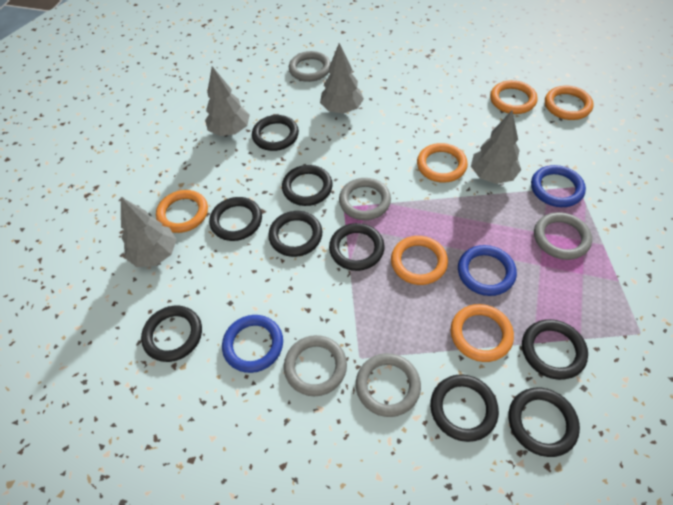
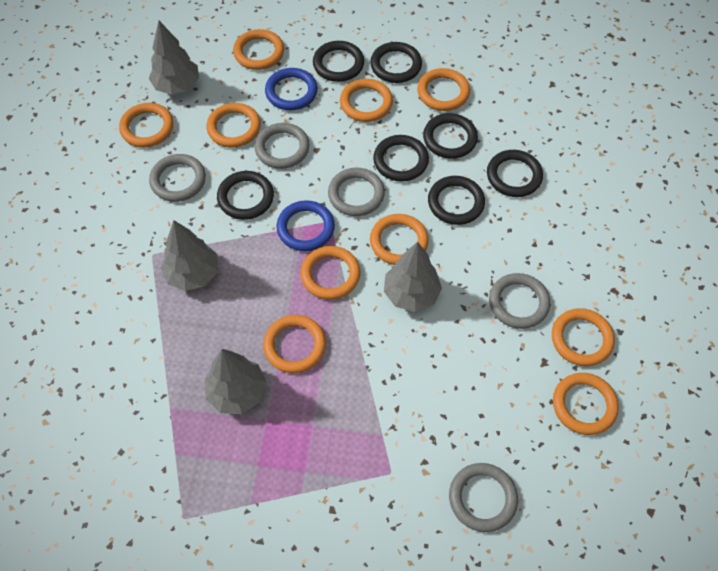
black ring: [141,306,202,362] [209,197,262,241] [252,115,299,151] [268,211,322,257] [282,165,333,206] [329,223,385,271] [430,374,499,442] [509,388,580,457] [522,319,588,380] = 9 -> [217,171,274,220] [313,41,364,82] [370,42,422,83] [373,135,429,181] [423,113,478,159] [428,176,485,225] [487,150,543,197] = 7
blue ring: [222,315,283,373] [458,245,517,296] [531,165,586,207] = 3 -> [265,68,318,110] [277,200,335,251] = 2
orange ring: [156,190,208,233] [391,236,448,285] [417,143,468,183] [451,304,514,362] [490,80,538,114] [545,86,593,120] = 6 -> [119,103,174,148] [206,103,261,148] [233,29,284,70] [263,315,326,373] [300,246,360,300] [340,79,393,122] [370,214,429,265] [417,68,470,111] [552,308,615,366] [553,373,619,435] = 10

